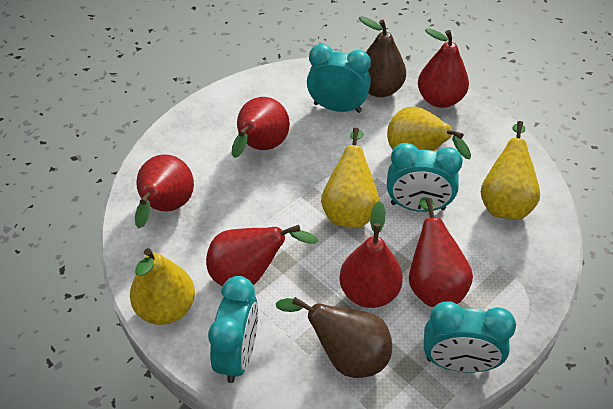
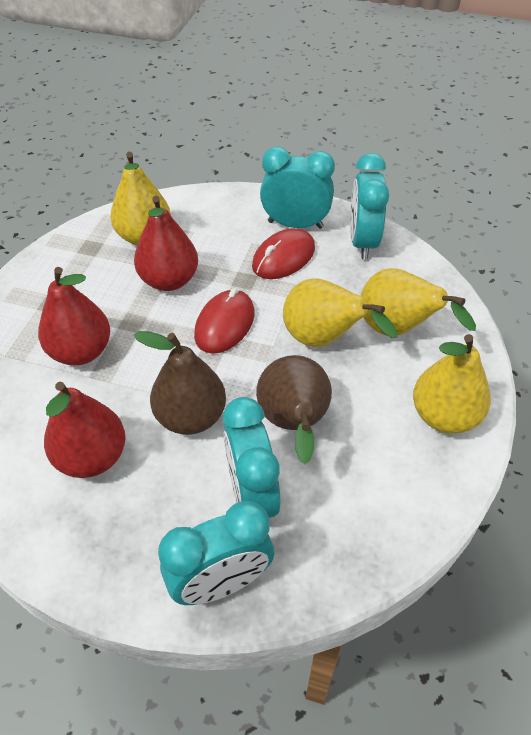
red mouse: none = 0 -> [194,288,254,354] [252,228,315,279] = 2
red pear: [135,154,194,228] [206,225,319,286] [232,97,290,158] [339,201,403,308] [409,197,473,307] [418,28,469,108] = 6 -> [38,267,110,365] [44,382,126,478] [134,196,198,291] = 3

